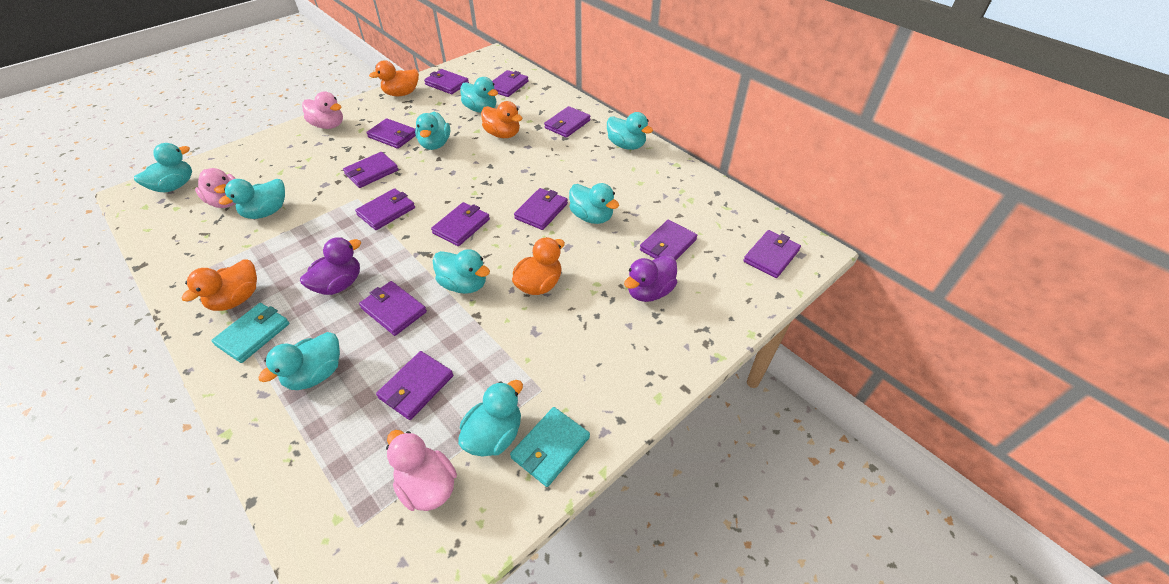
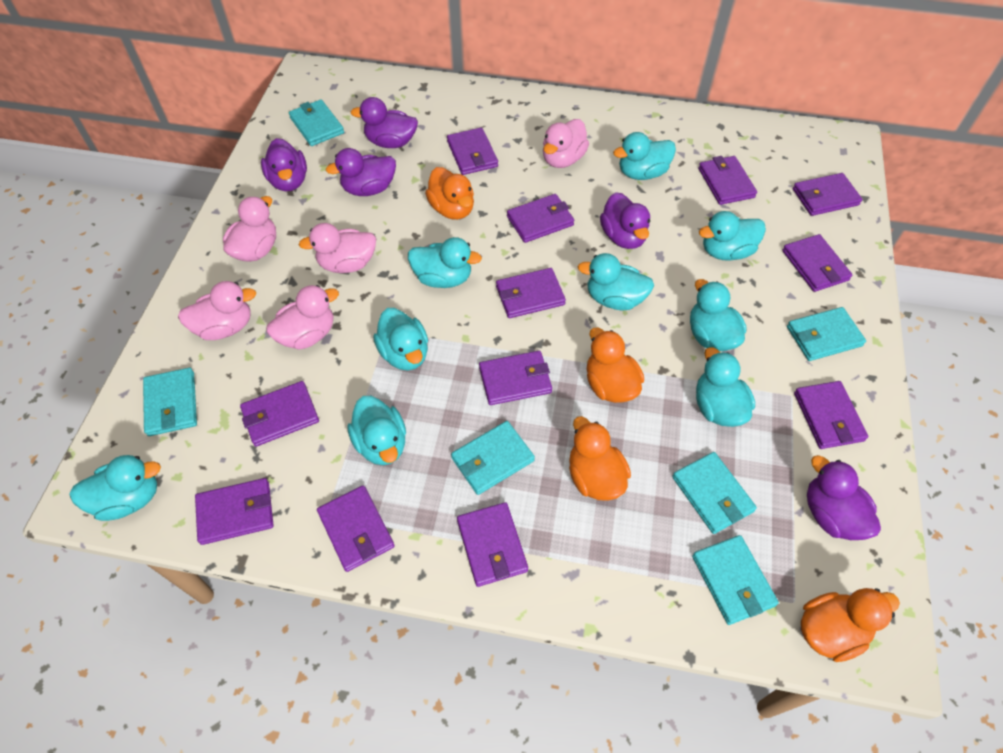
pink duck: [195,168,236,208] [302,92,343,129] [386,430,457,511] = 3 -> [178,281,256,340] [223,196,276,262] [266,285,339,350] [299,223,376,273] [543,119,589,168] = 5
purple duck: [300,237,361,295] [624,255,677,302] = 2 -> [261,138,307,191] [326,148,396,196] [351,97,418,148] [600,192,650,249] [807,455,881,540] = 5
turquoise wallet: [211,303,289,363] [510,407,590,487] = 2 -> [143,368,197,436] [289,100,344,146] [451,421,535,495] [672,452,757,534] [692,535,779,625] [787,307,866,361] = 6

